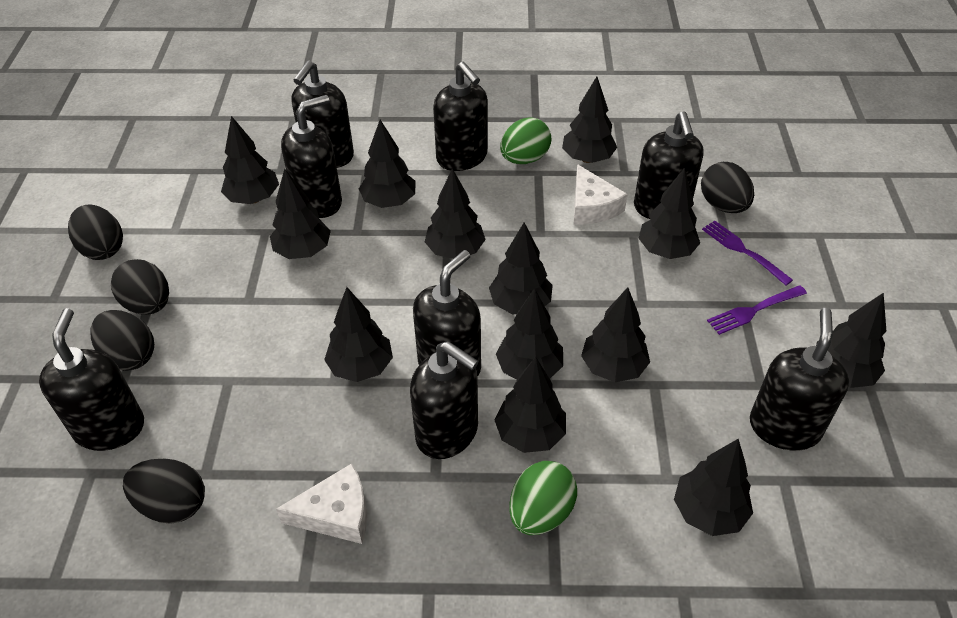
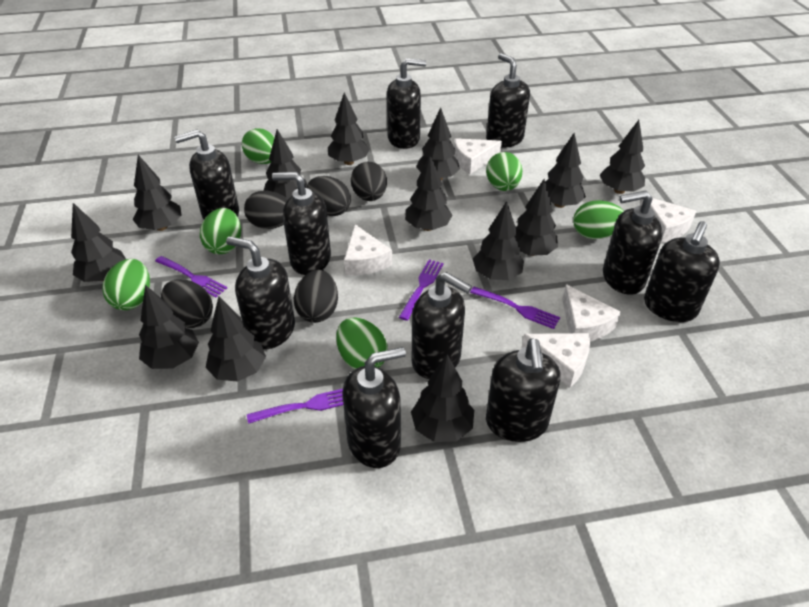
black soap dispenser: [39,308,144,451] [281,95,342,218] [291,60,354,168] [410,341,479,459] [413,250,481,377] [433,62,488,171] [634,111,704,219] [750,308,849,451] = 8 -> [174,130,239,219] [226,236,295,350] [272,172,331,275] [342,347,406,468] [387,58,426,149] [412,272,472,379] [486,53,530,148] [486,338,560,442] [603,190,662,295] [644,221,720,322] = 10
green egg: [500,117,552,164] [509,461,577,535] = 2 -> [102,259,150,310] [200,208,241,254] [242,128,275,164] [337,318,388,369] [486,152,522,191] [573,200,624,239] = 6
purple fork: [702,221,793,285] [707,285,807,335] = 2 -> [155,256,227,297] [247,389,344,424] [399,259,444,321] [470,287,560,329] = 4
white cheese: [276,463,367,544] [574,164,627,225] = 2 -> [344,224,392,275] [454,138,502,174] [522,333,590,388] [562,284,621,341] [640,198,696,243] = 5

